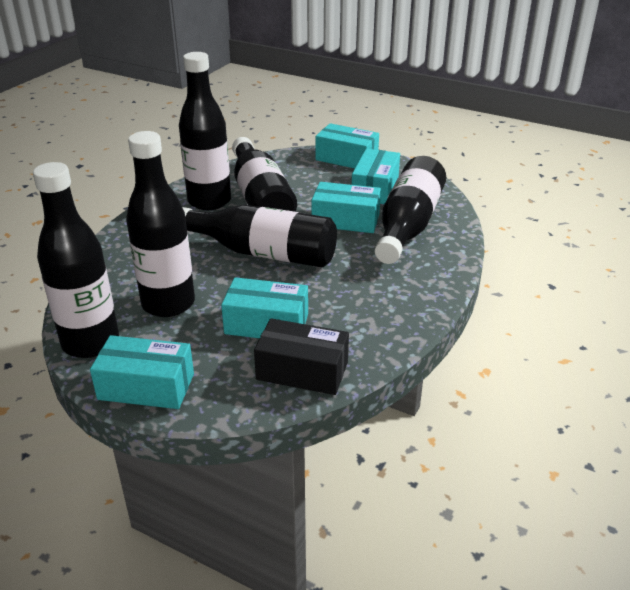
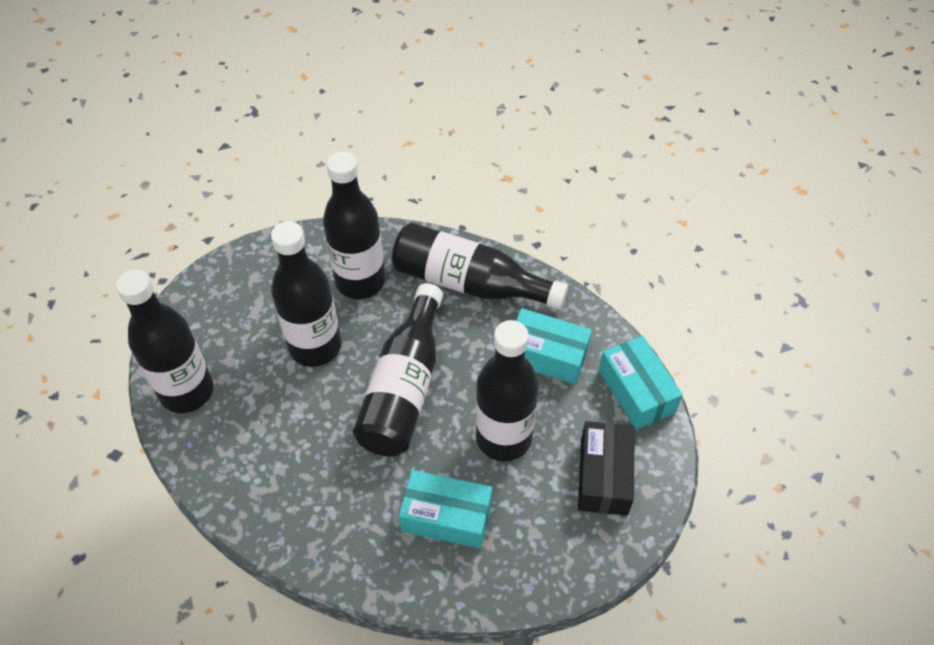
turquoise box: [90,335,194,409] [221,277,308,338] [312,182,381,233] [316,123,379,169] [352,149,400,204] = 5 -> [399,470,492,549] [516,308,592,384] [599,336,683,430] = 3

